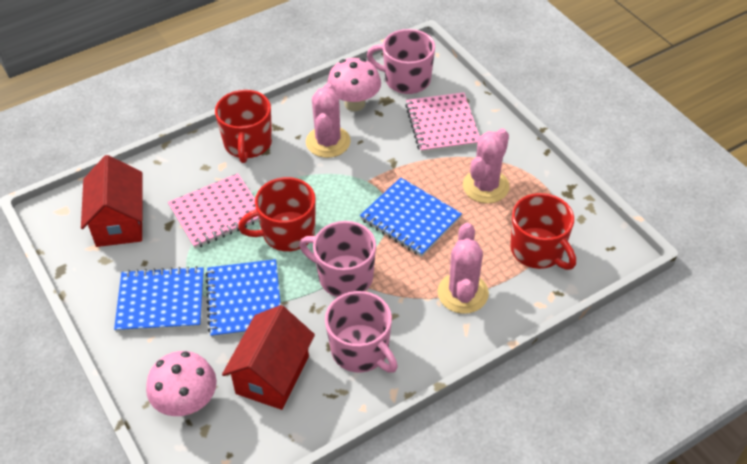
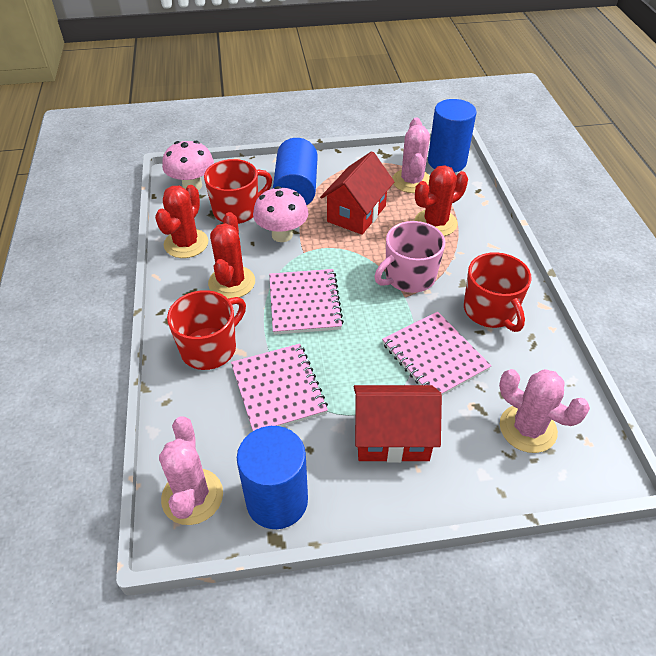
blue cylinder: none = 0 -> [237,426,308,529] [273,138,318,205] [428,99,477,173] = 3
blue notebook: [114,266,204,332] [205,259,281,338] [360,178,462,257] = 3 -> none = 0
pink mug: [299,221,376,297] [325,291,398,373] [367,29,435,94] = 3 -> [374,221,445,293] = 1
pink notebook: [168,173,259,249] [405,92,480,153] = 2 -> [231,344,328,431] [269,269,344,335] [382,312,491,395] = 3
red cactus: none = 0 -> [155,185,208,258] [208,212,255,299] [414,165,468,236] = 3

